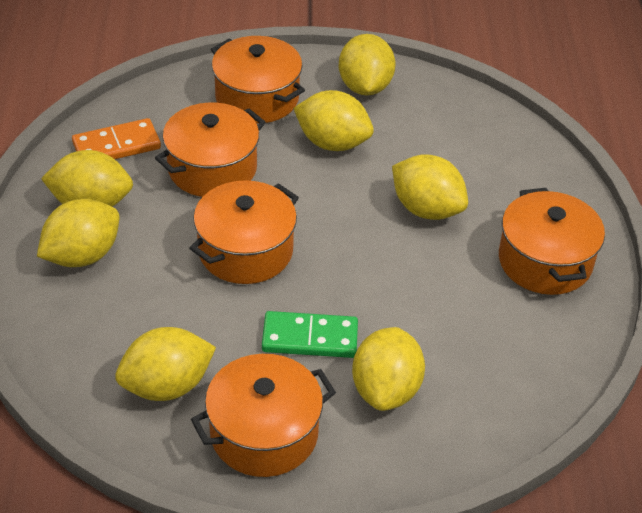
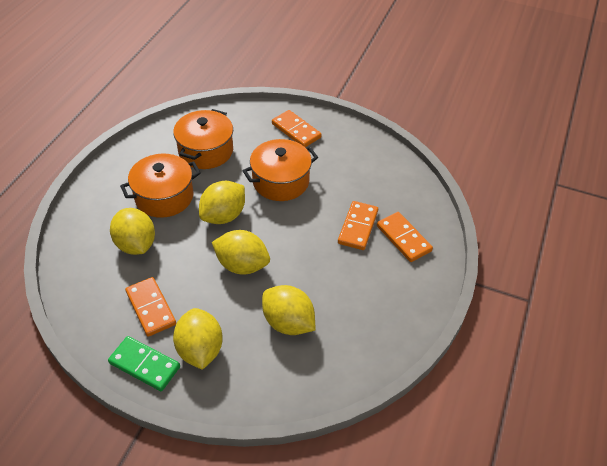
orange domino: [72,118,161,159] = 1 -> [125,277,176,337] [272,110,322,147] [338,201,378,250] [377,212,433,262] = 4
orange pot: [155,103,266,197] [190,180,299,284] [191,354,336,477] [211,36,305,124] [499,188,605,295] = 5 -> [120,154,201,218] [173,109,233,169] [242,139,318,201] = 3
yellow lemon: [37,199,119,267] [41,150,133,207] [115,327,216,401] [293,90,374,151] [339,34,396,96] [352,327,425,411] [392,154,468,220] = 7 -> [110,208,155,255] [173,308,223,370] [199,181,245,224] [212,230,270,275] [262,285,315,335] = 5

